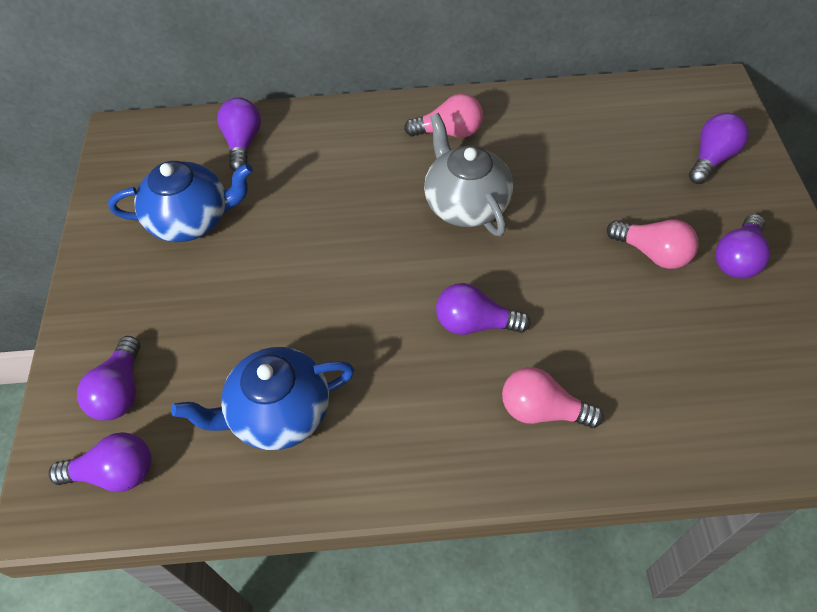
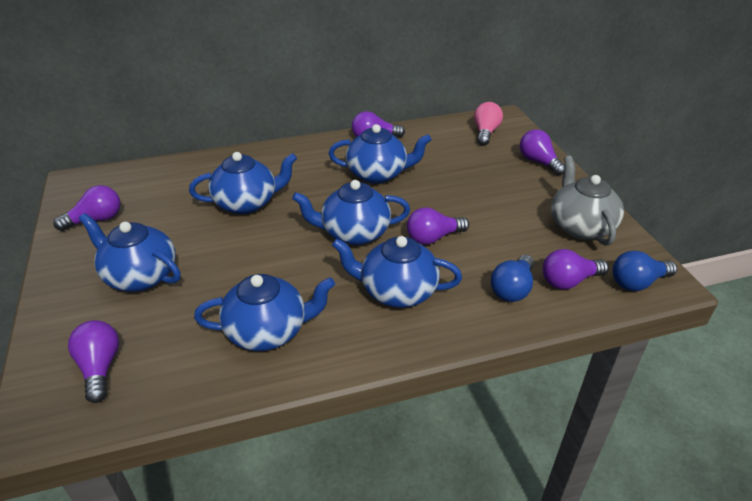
blue light bulb: none = 0 -> [491,255,534,302] [612,251,677,291] = 2
blue teapot: [108,161,253,242] [171,347,355,450] = 2 -> [79,213,181,291] [189,152,297,214] [194,274,335,351] [292,180,410,245] [329,124,432,184] [332,236,462,308] = 6
pink light bulb: [404,93,483,138] [502,367,604,428] [607,220,699,269] = 3 -> [474,102,503,146] = 1

